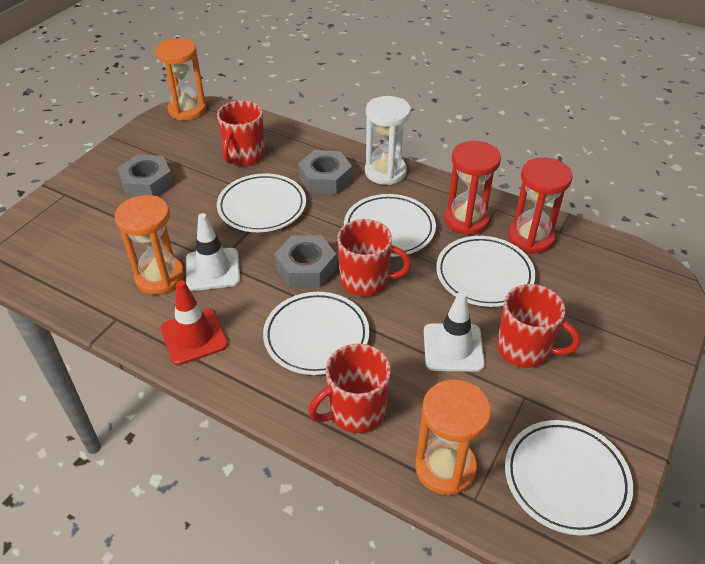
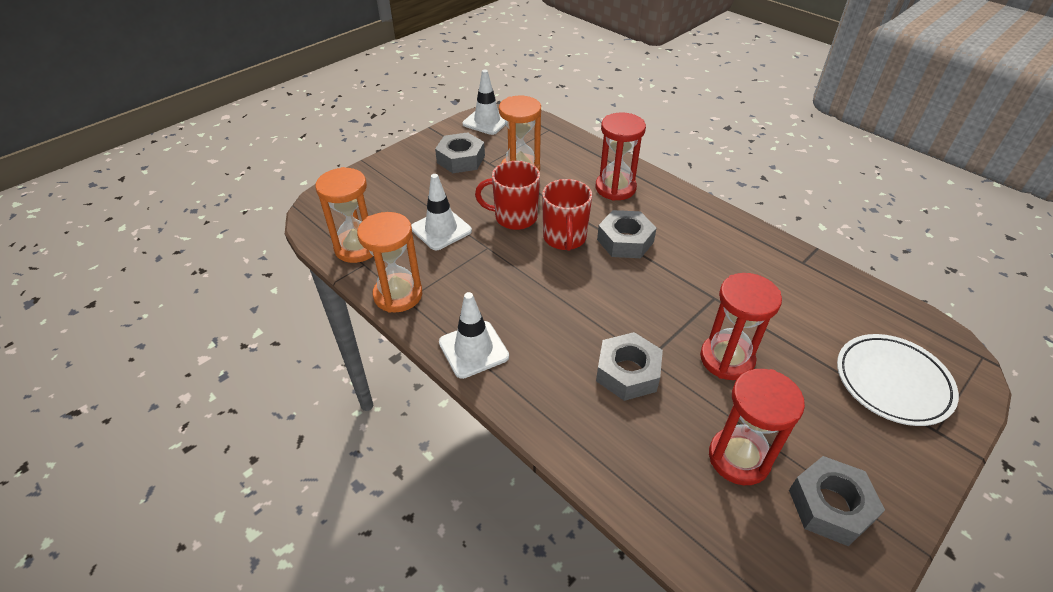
grey nut: [117,154,174,198] [274,235,337,288] [298,150,352,195] = 3 -> [435,132,485,173] [596,332,663,401] [597,210,657,258] [789,456,885,546] = 4
red hourglass: [444,141,501,235] [508,157,573,253] = 2 -> [595,112,646,201] [700,273,782,380] [709,369,805,485] = 3
red mug: [217,100,265,166] [308,344,391,433] [337,219,411,296] [497,284,581,368] = 4 -> [475,161,540,230] [542,179,592,251] = 2
red traffic cone: [161,280,228,365] = 1 -> none = 0
white hourglass: [365,96,411,185] = 1 -> none = 0
white plate: [217,173,306,232] [263,292,369,375] [344,194,436,257] [436,236,535,307] [505,420,633,536] = 5 -> [837,334,959,426] = 1
white traffic cone: [186,213,240,291] [424,291,485,372] = 2 -> [411,174,472,250] [439,292,509,379] [463,70,506,135] = 3

